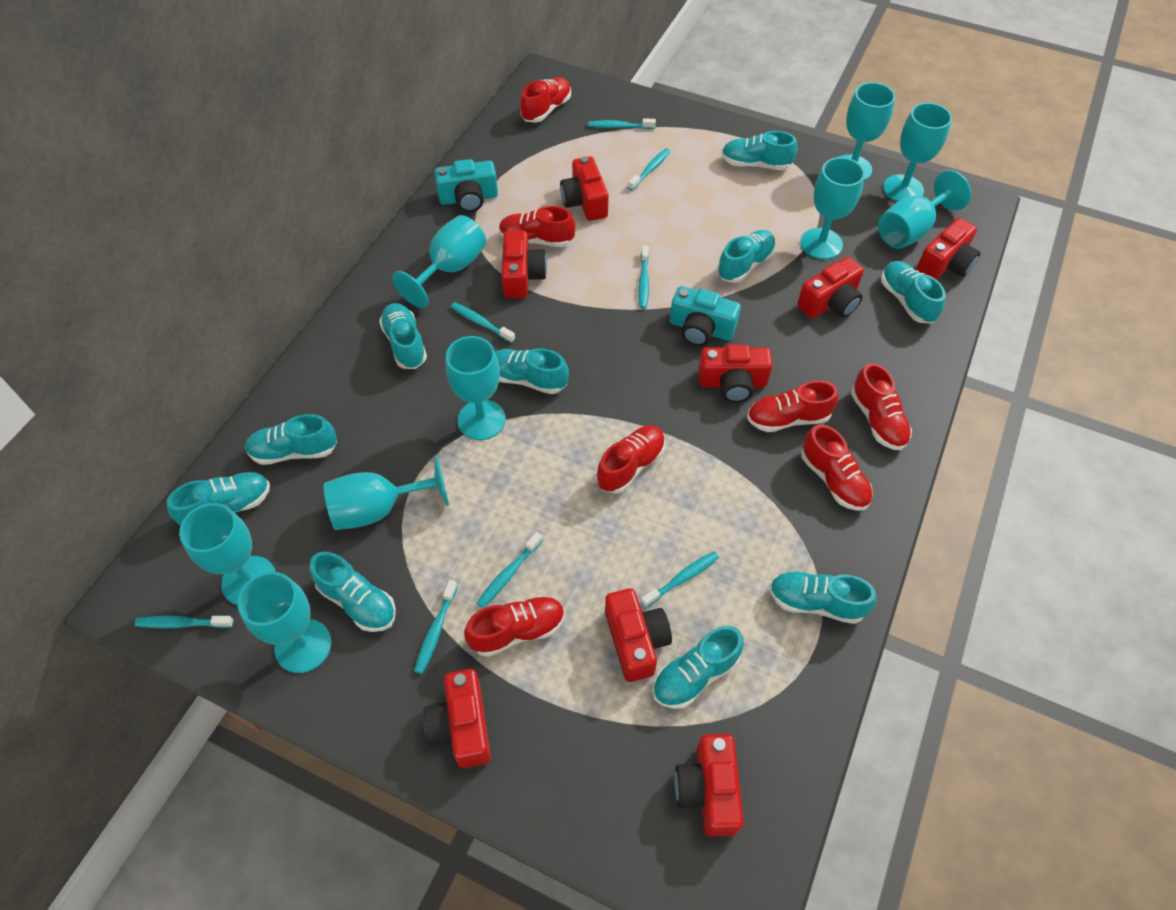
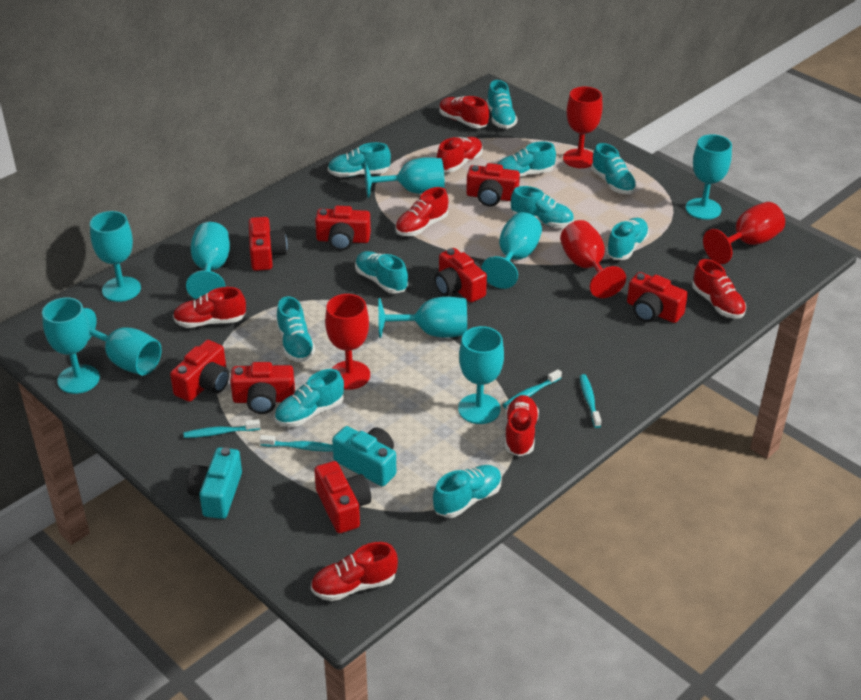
red goblet: none = 0 -> [325,294,370,390] [560,220,626,298] [563,86,603,168] [703,202,785,264] = 4
turquoise toothbrush: [135,616,234,629] [414,580,458,674] [450,302,515,343] [477,532,543,608] [588,118,656,129] [628,148,671,191] [638,246,649,309] [641,551,719,608] = 8 -> [183,419,260,438] [260,435,333,452] [502,369,562,409] [580,374,601,428] = 4

